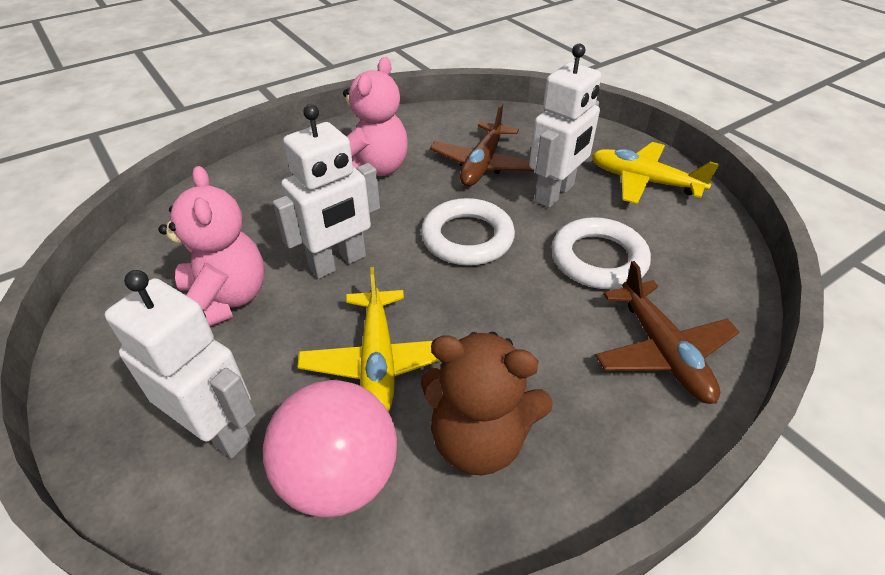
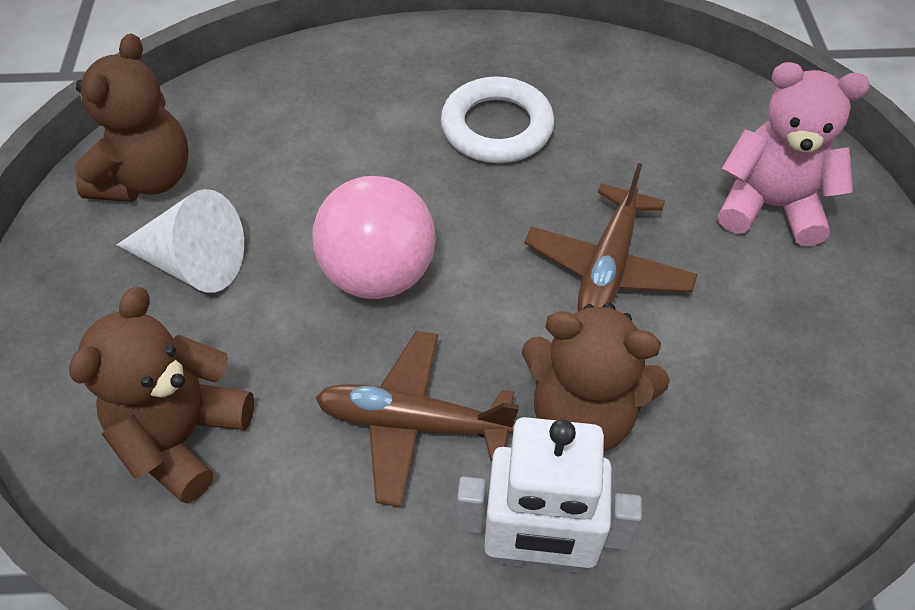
brown teddy bear: [421,332,553,475] = 1 -> [69,287,254,504] [75,33,189,202] [522,303,670,452] = 3
pink teddy bear: [158,166,265,326] [343,57,408,176] = 2 -> [718,62,870,246] = 1
white cone: none = 0 -> [117,189,244,293] = 1
white ring: [421,198,515,266] [551,217,651,289] = 2 -> [441,76,554,163] = 1
white robot: [105,270,256,458] [273,104,380,279] [529,43,601,208] = 3 -> [457,417,642,573] = 1
yellow plane: [298,267,439,412] [592,142,719,204] = 2 -> none = 0

